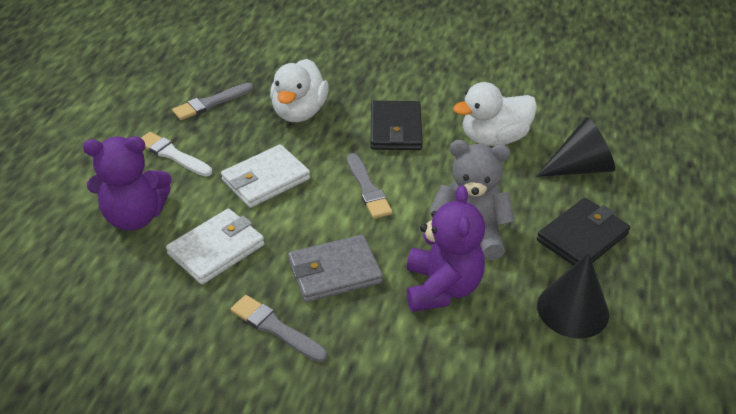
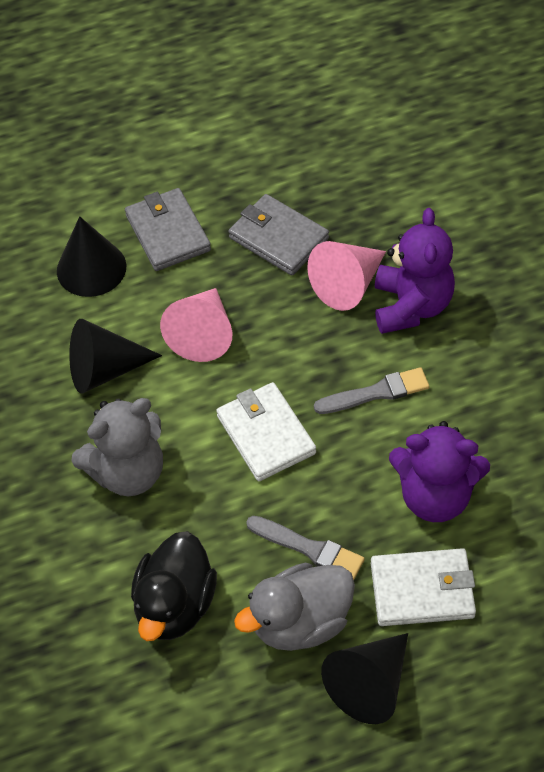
black cone: [536,117,615,177] [537,253,609,338] = 2 -> [57,216,126,297] [69,319,162,393] [321,633,408,724] = 3
black duck: none = 0 -> [131,531,217,641] = 1
black wallet: [371,101,423,150] [537,198,630,266] = 2 -> none = 0
grey brush: [172,83,253,120] [230,295,327,362] [347,153,392,219] = 3 -> [246,516,365,580] [314,367,429,414] = 2
grey duck: none = 0 -> [234,563,355,651] = 1
grey wallet: [288,235,383,302] = 1 -> [125,188,211,271] [228,194,329,275] = 2
pink cone: none = 0 -> [160,288,232,362] [307,241,386,311] = 2
white brush: [141,132,212,177] = 1 -> none = 0
white duck: [270,59,328,122] [453,82,537,146] = 2 -> none = 0

